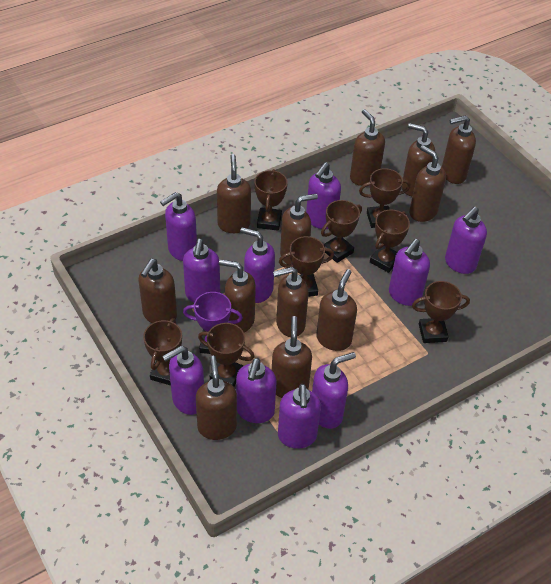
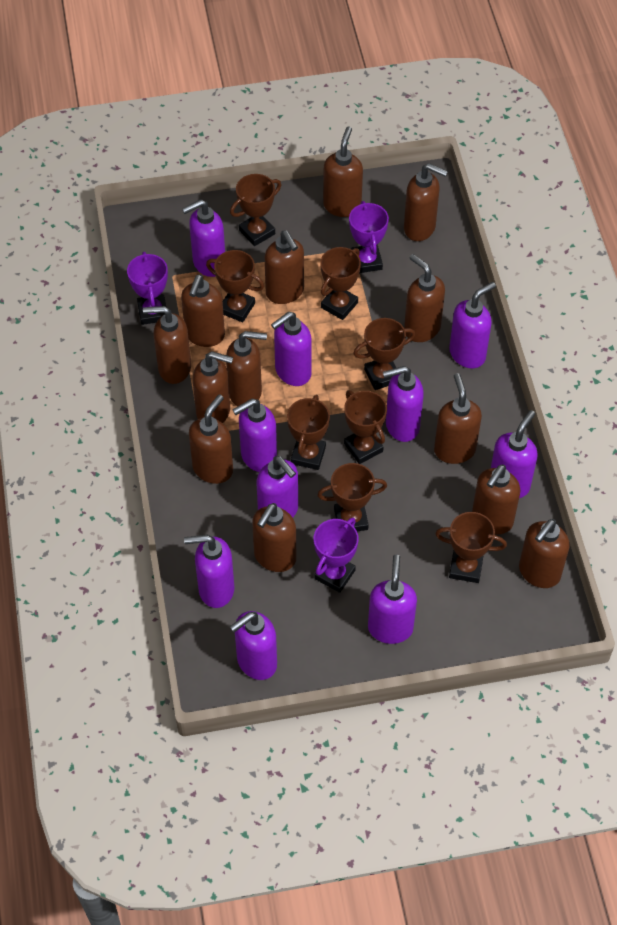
brown soap dispenser: [138,259,177,323] [196,356,237,440] [217,154,251,233] [219,259,256,333] [272,316,312,398] [273,267,309,337] [280,194,318,264] [316,269,357,351] [350,109,385,186] [402,123,435,196] [409,145,446,222] [442,115,476,184] = 12 -> [143,306,191,384] [181,275,225,347] [189,394,233,484] [193,351,233,423] [226,331,267,407] [252,503,296,572] [264,230,304,304] [323,126,363,217] [404,163,448,241] [404,254,445,342] [434,373,482,464] [472,464,520,534] [519,519,570,588] = 13
purple trophy: [183,292,243,354] = 1 -> [127,252,168,325] [314,517,359,593] [349,201,389,273] = 3

